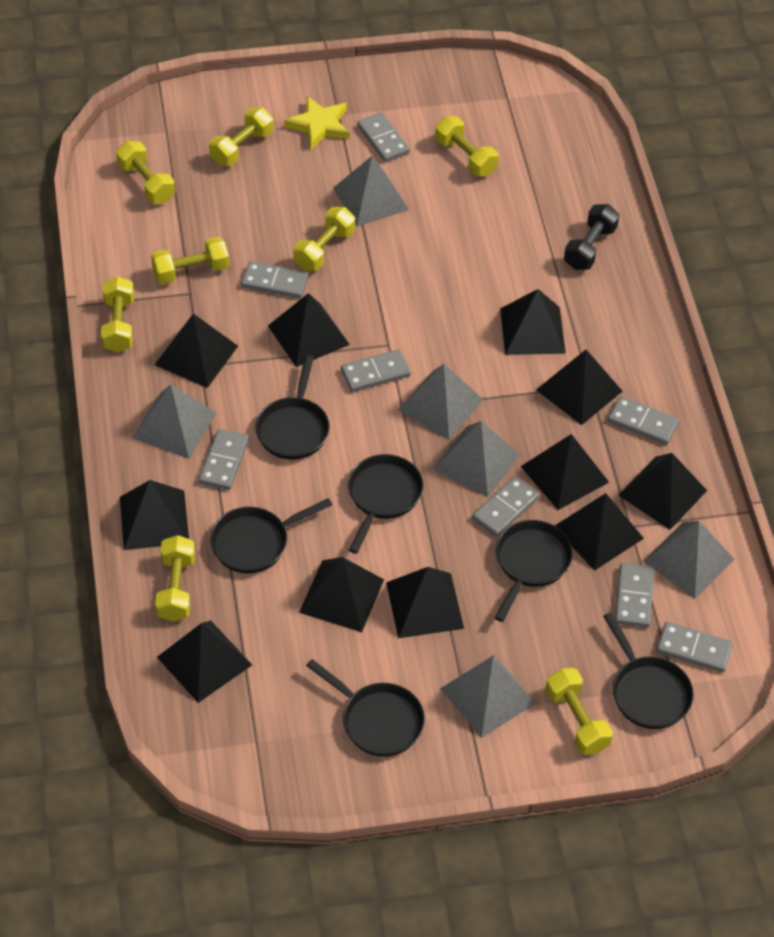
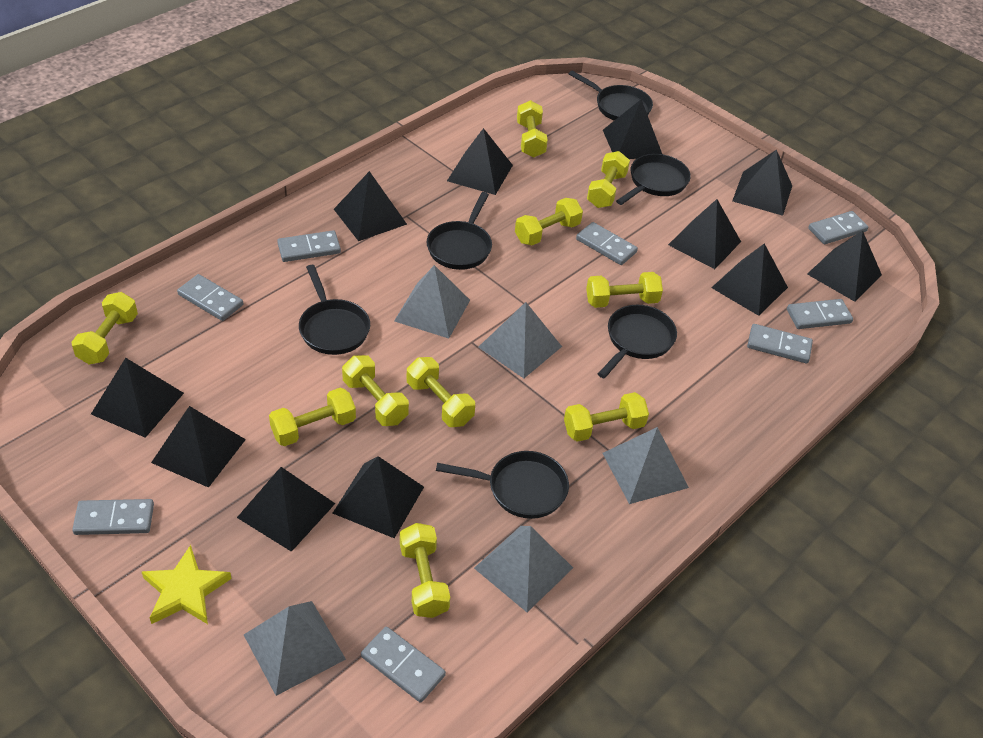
black dumbbell: [564,204,619,270] = 1 -> none = 0
grey pyramid: [133,384,216,459] [333,156,409,227] [398,364,484,439] [433,421,520,497] [440,655,536,738] [644,521,735,599] = 6 -> [244,601,346,696] [394,265,470,338] [474,526,573,612] [479,302,562,378] [602,427,689,504] = 5
yellow dumbbell: [101,276,134,352] [116,141,175,203] [151,237,229,284] [155,535,195,622] [209,107,273,166] [293,207,355,271] [435,116,498,176] [545,668,613,755] = 8 -> [72,292,138,364] [269,388,356,446] [342,355,409,426] [400,523,450,618] [407,357,475,427] [515,198,583,245] [517,100,548,158] [564,392,649,442] [586,272,663,308] [587,151,630,208] = 10

